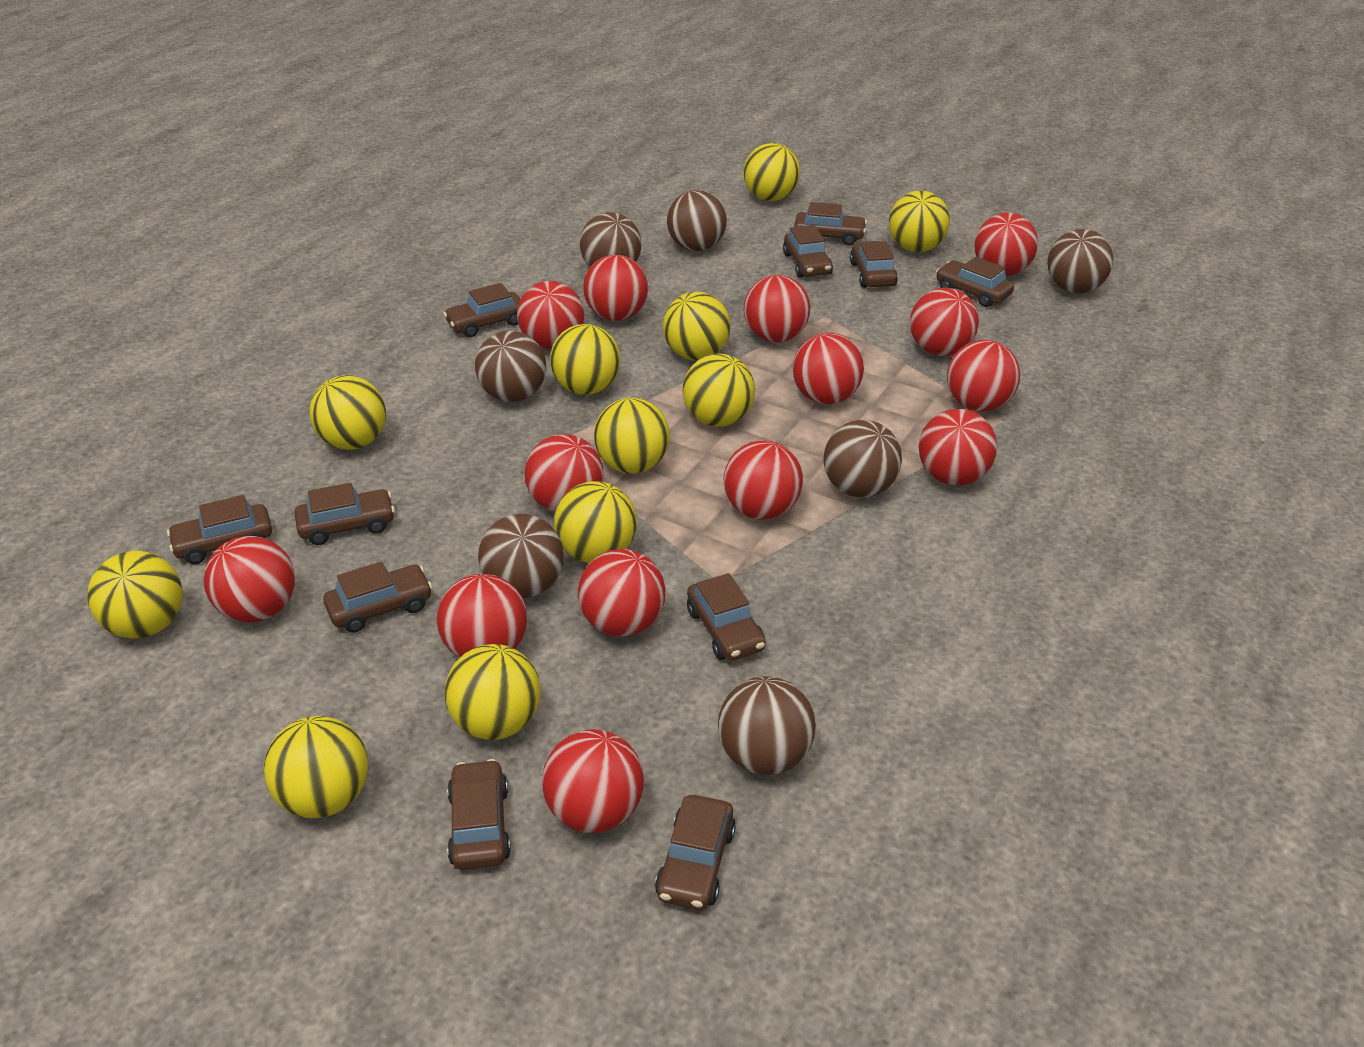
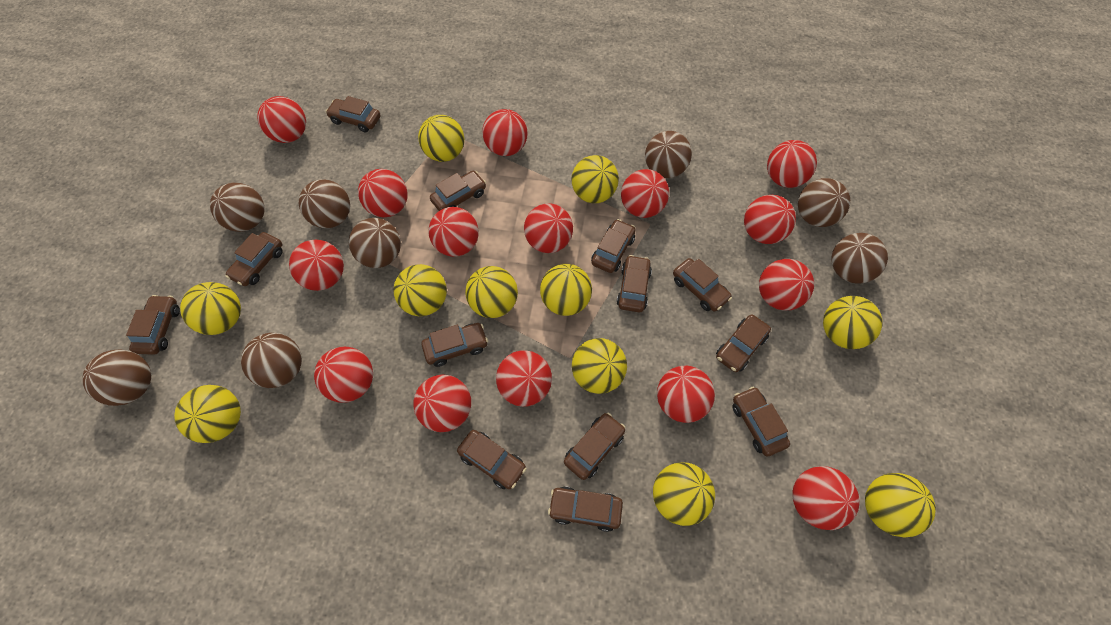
brown ball: [475,331,546,402] [478,514,564,599] [580,212,642,267] [667,190,727,251] [718,676,816,775] [823,420,902,498] [1047,229,1113,293] = 7 -> [82,349,151,406] [210,183,265,232] [241,333,302,388] [299,179,350,228] [349,218,401,268] [645,131,692,178] [798,178,850,227] [831,233,888,284] = 8
brown car: [167,495,272,564] [294,483,395,545] [323,561,432,633] [443,283,521,337] [447,759,511,870] [655,795,736,910] [687,573,766,661] [783,225,833,278] [794,202,867,246] [850,241,898,288] [936,257,1014,307] = 11 -> [126,295,180,355] [226,232,283,286] [326,96,381,132] [421,323,488,367] [430,171,486,211] [457,430,526,489] [548,486,623,532] [564,413,626,480] [591,219,636,273] [616,255,652,312] [673,258,732,312] [716,314,771,372] [732,387,790,456] = 13
red ball: [204,536,295,623] [437,574,527,658] [517,281,584,349] [525,434,604,512] [542,729,644,833] [578,549,665,637] [583,255,648,321] [724,440,803,520] [744,275,810,343] [793,333,864,404] [910,288,979,356] [919,409,997,486] [947,340,1020,412] [974,213,1038,276] = 14 -> [257,96,306,143] [289,240,344,291] [314,347,373,403] [358,169,408,218] [413,375,471,432] [428,207,479,257] [482,109,528,156] [496,350,552,407] [524,203,573,253] [621,169,669,218] [657,366,715,423] [744,195,796,244] [759,259,814,311] [767,140,817,188] [792,466,859,530] = 15

